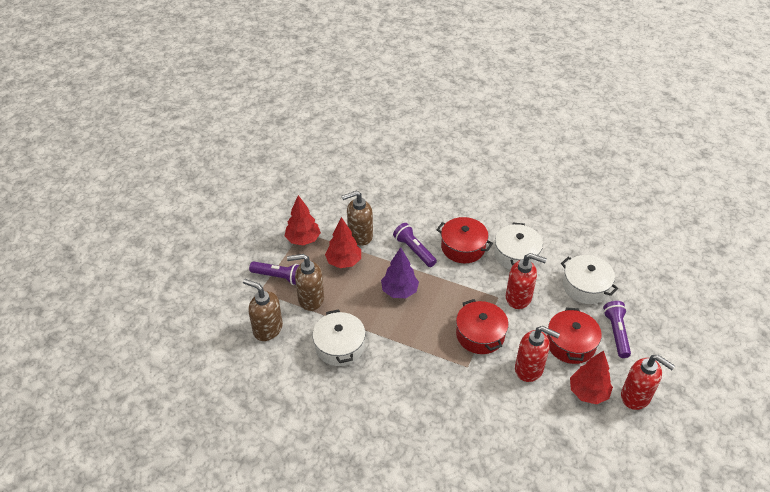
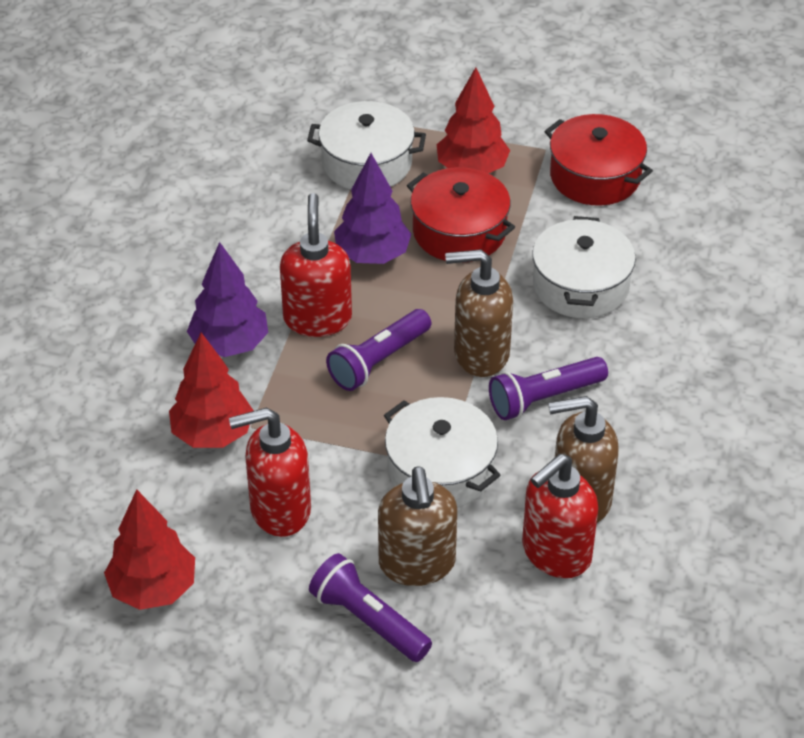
purple tree: [381,247,419,298] = 1 -> [187,242,268,357] [334,153,411,264] = 2
red pot: [436,217,493,263] [456,299,509,354] [547,307,602,364] = 3 -> [407,167,515,263] [544,114,653,206] = 2

